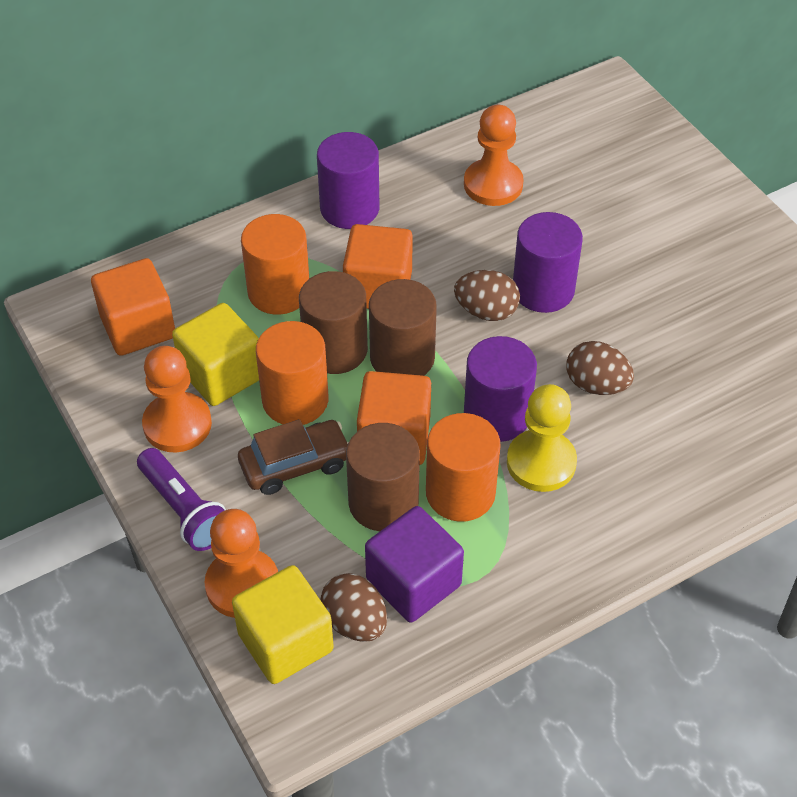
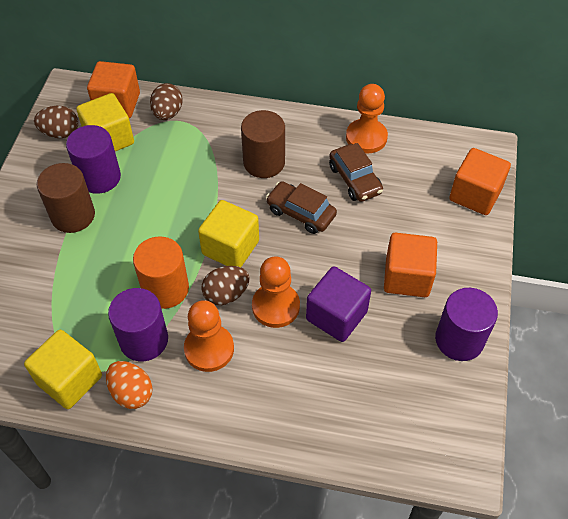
brown car: [238,419,349,495] = 1 -> [266,181,337,234] [329,143,383,202] = 2
brown cylinder: [299,271,368,374] [346,423,420,531] [369,279,437,376] = 3 -> [37,163,95,233] [241,110,285,178] = 2
orange cylinder: [241,214,309,315] [256,321,328,425] [426,413,501,522] = 3 -> [133,236,189,309] = 1
orange egg: none = 0 -> [106,361,153,409] = 1
purple flashlight: [137,448,226,551] = 1 -> none = 0
yellow cube: [172,303,259,406] [232,565,334,684] = 2 -> [24,330,102,409] [76,93,134,151] [198,200,259,267] = 3
yellow pawn: [507,384,577,492] = 1 -> none = 0

